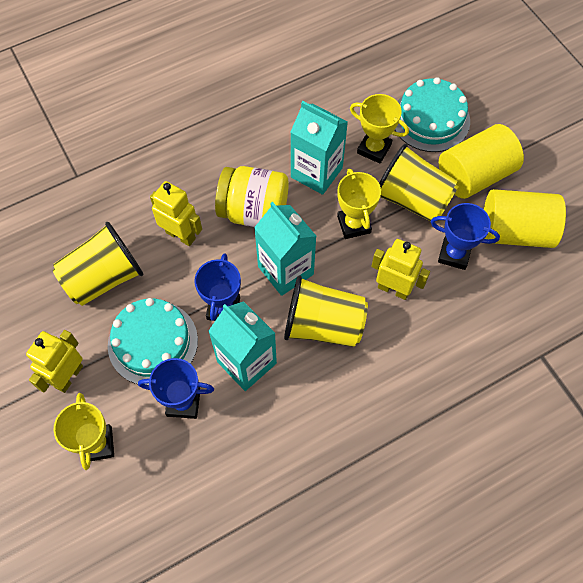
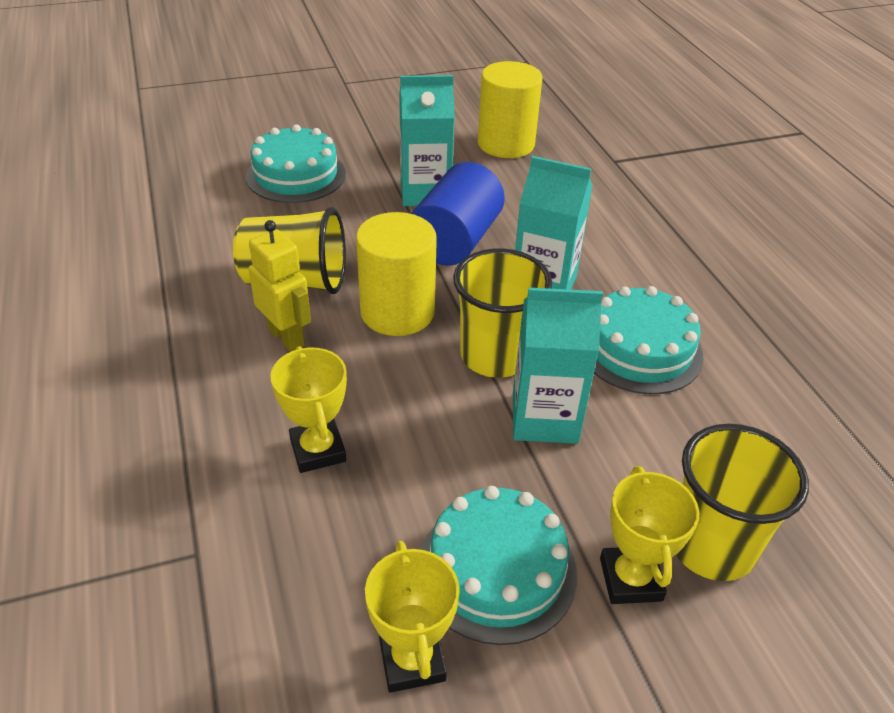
blue cylinder: none = 0 -> [411,162,505,266] = 1
blue trophy: [138,358,214,419] [194,253,241,321] [431,203,500,270] = 3 -> none = 0
turquoise cake: [108,298,198,385] [395,77,470,152] = 2 -> [246,124,346,203] [420,486,577,645] [594,286,704,394] = 3
yellow jar: [215,166,289,227] = 1 -> none = 0
yellow robot: [26,330,83,393] [150,181,202,246] [371,239,430,300] = 3 -> [248,220,311,352] = 1

